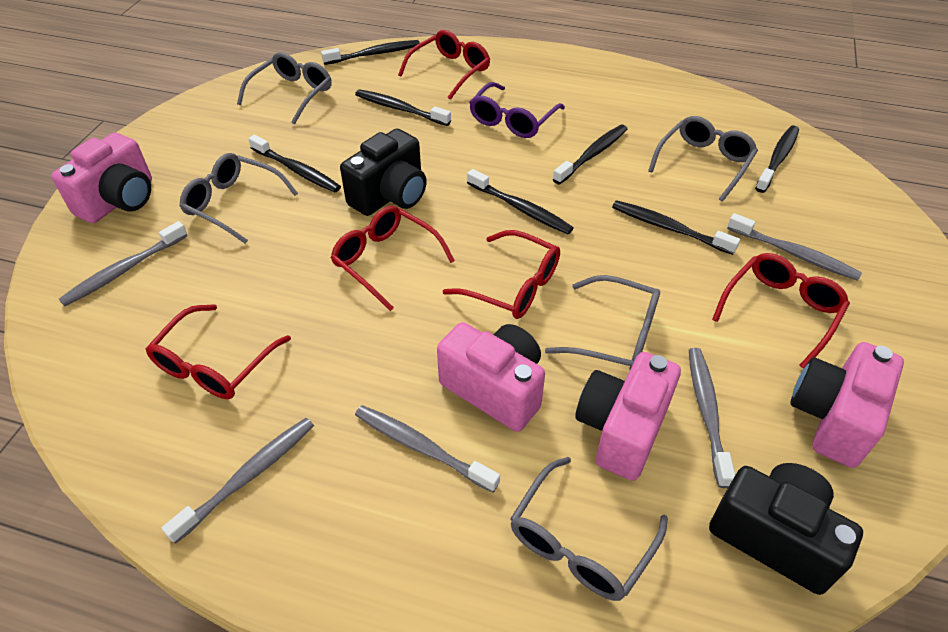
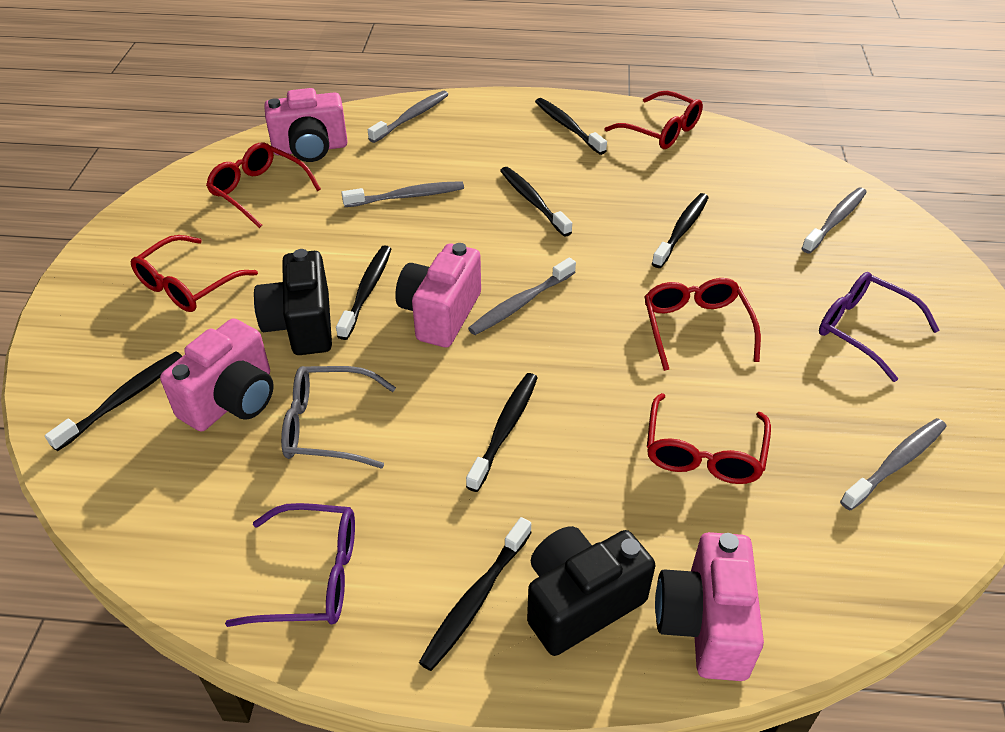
grey glasses: [180,153,298,244] [237,52,332,125] [510,457,668,601] [545,275,660,369] [648,116,758,201] = 5 -> [281,366,396,468] = 1
purple glasses: [469,82,565,138] = 1 -> [225,503,355,627] [819,272,940,382] = 2

